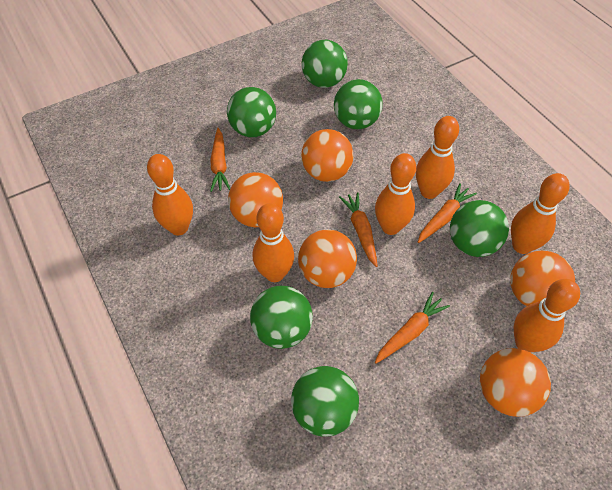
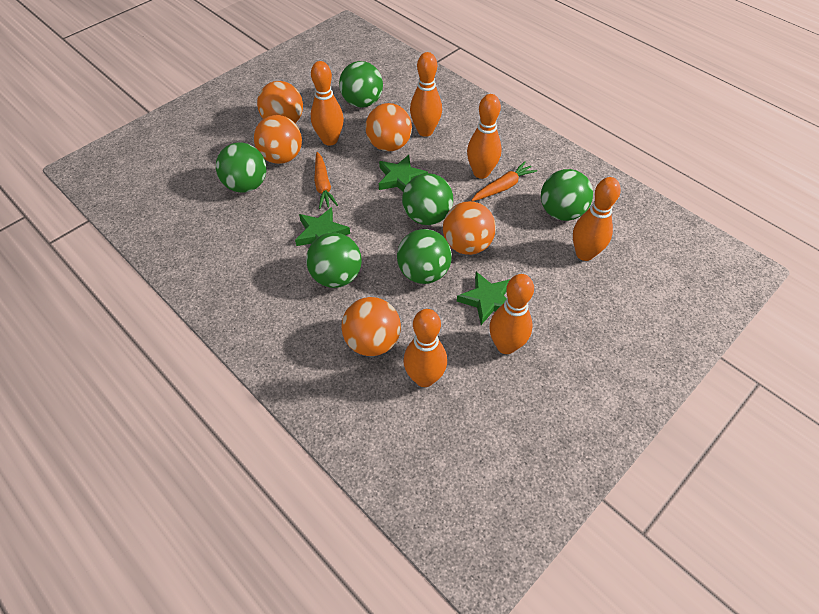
green star: none = 0 -> [295,207,350,246] [379,155,428,191] [457,272,510,325] = 3
orange carrot: [210,128,230,192] [339,192,378,267] [375,292,450,364] [418,183,477,243] = 4 -> [314,152,338,209] [471,161,537,201] = 2

